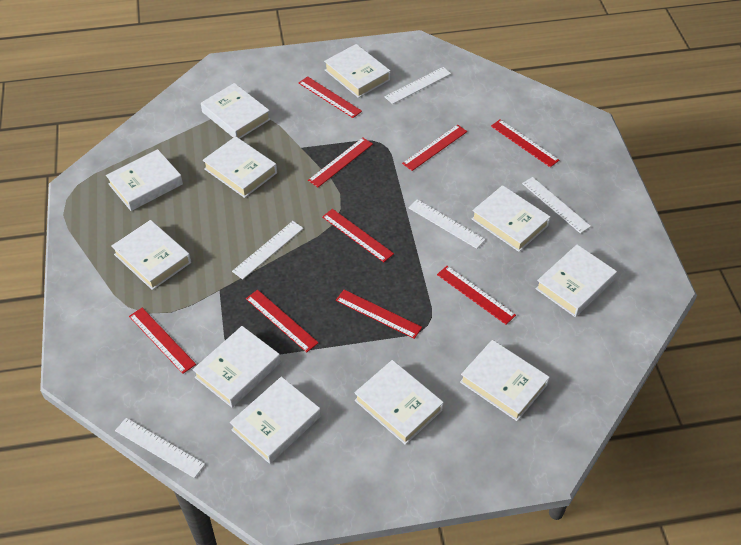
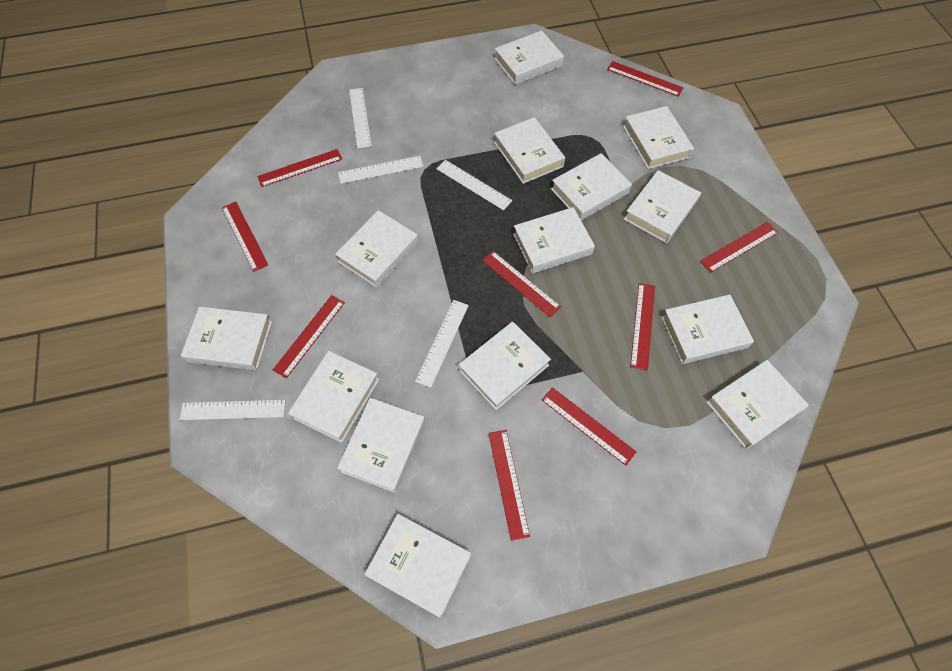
white book: [106,149,183,211] [111,220,191,290] [192,326,281,407] [201,83,271,139] [203,136,277,198] [230,376,321,464] [324,44,391,98] [354,360,444,445] [460,340,550,421] [472,185,551,252] [535,245,617,317] = 11 -> [181,307,272,371] [288,351,379,443] [335,210,419,288] [337,398,425,493] [365,514,471,617] [459,322,551,410] [494,30,564,85] [494,117,565,184] [513,207,595,274] [551,153,632,221] [623,106,694,169] [624,170,701,243] [661,295,754,364] [706,360,809,449] = 14

